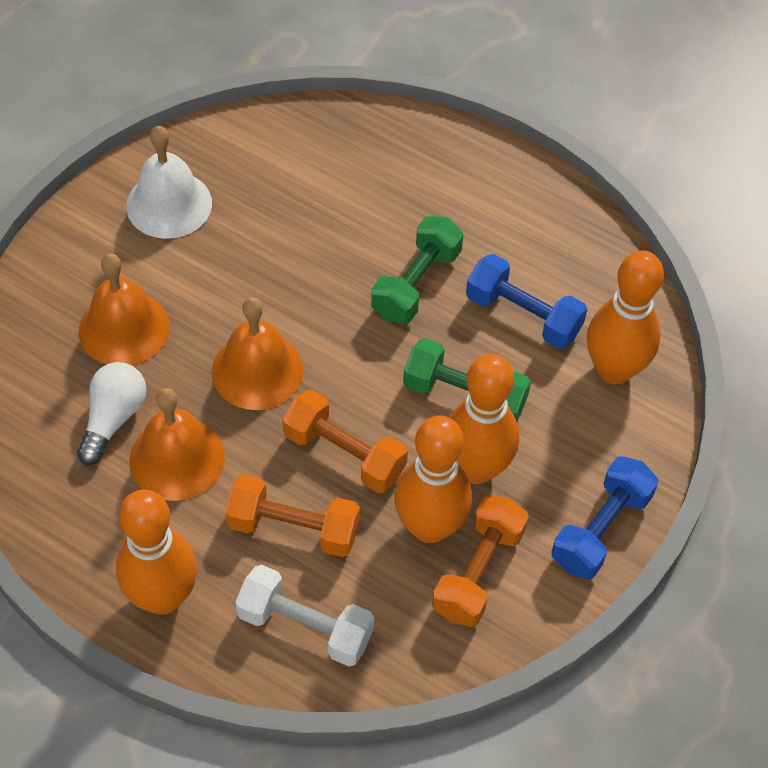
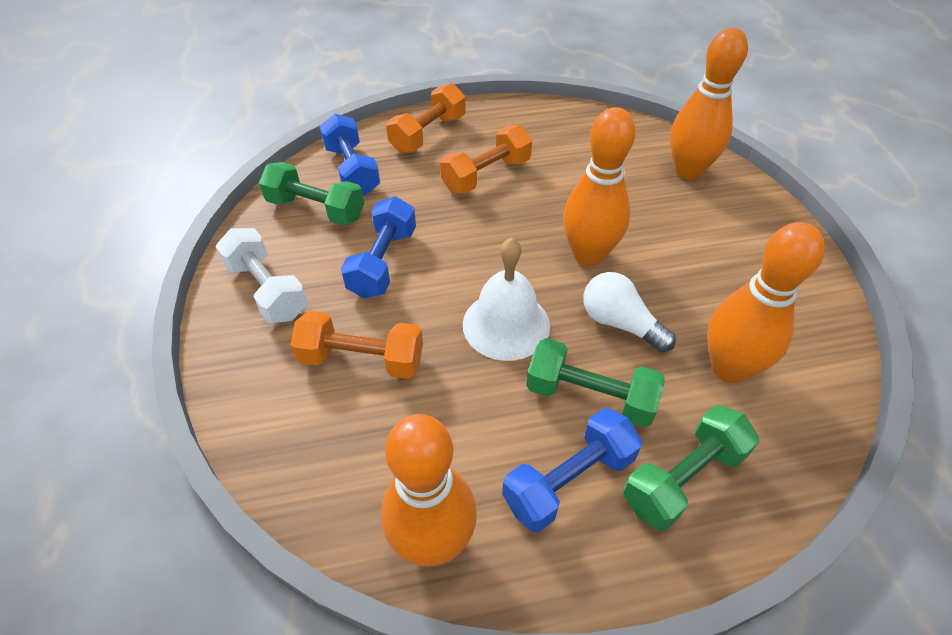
blue dumbbell: [466,254,587,349] [552,456,658,580] = 2 -> [319,114,380,196] [341,196,416,298] [502,408,642,532] = 3
green dumbbell: [371,216,463,324] [403,338,531,422] = 2 -> [259,162,364,225] [526,338,665,427] [623,405,759,531] = 3
orange bell: [79,254,170,365] [129,388,225,501] [212,297,303,410] = 3 -> none = 0

